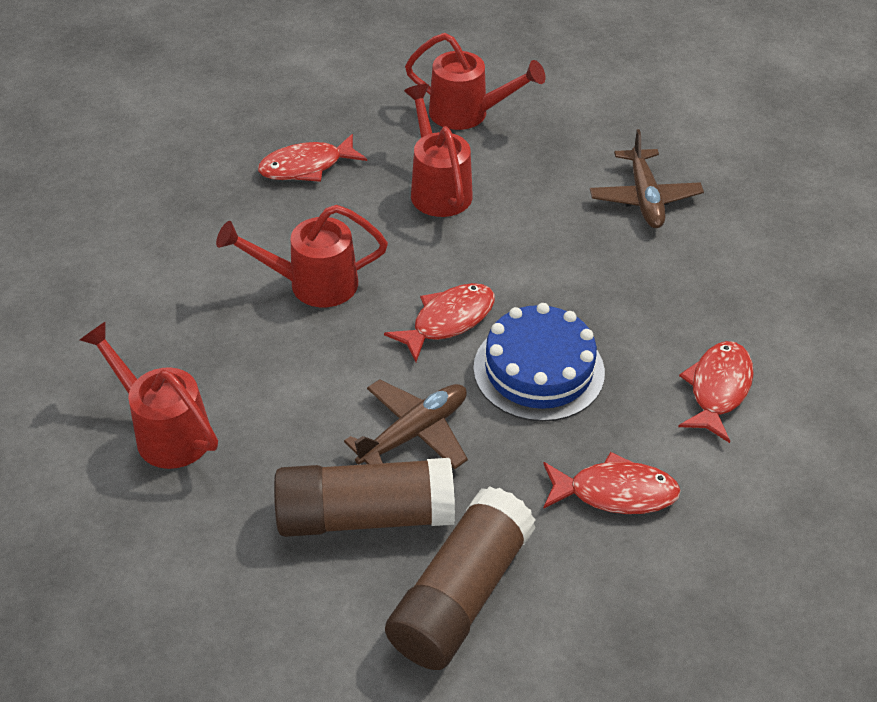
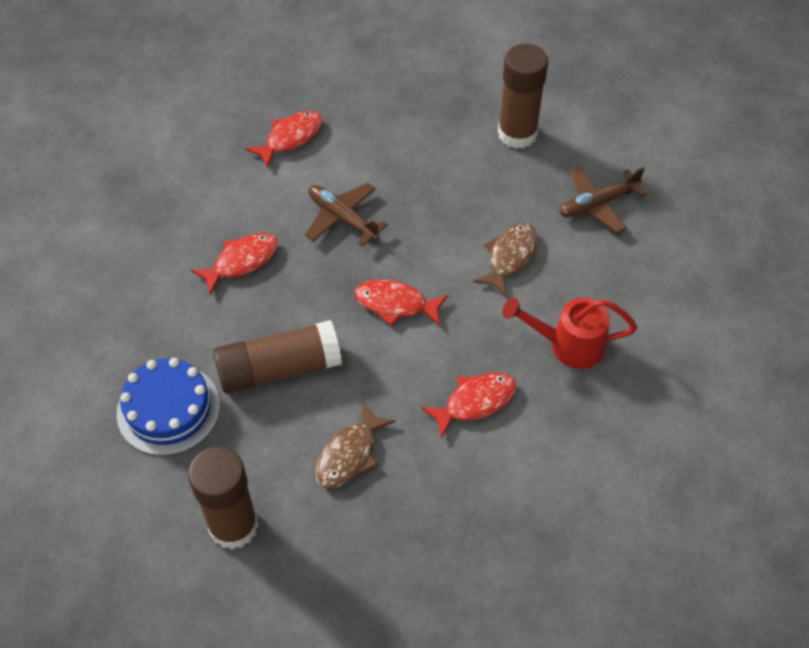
brown fish: none = 0 -> [315,402,396,488] [473,223,538,296] = 2
brown glue stick: [274,458,455,537] [385,486,536,670] = 2 -> [188,447,259,550] [213,320,342,394] [498,44,548,149] = 3
red watering can: [80,322,218,469] [216,205,388,307] [404,84,473,217] [405,33,546,130] = 4 -> [502,297,637,369] = 1

